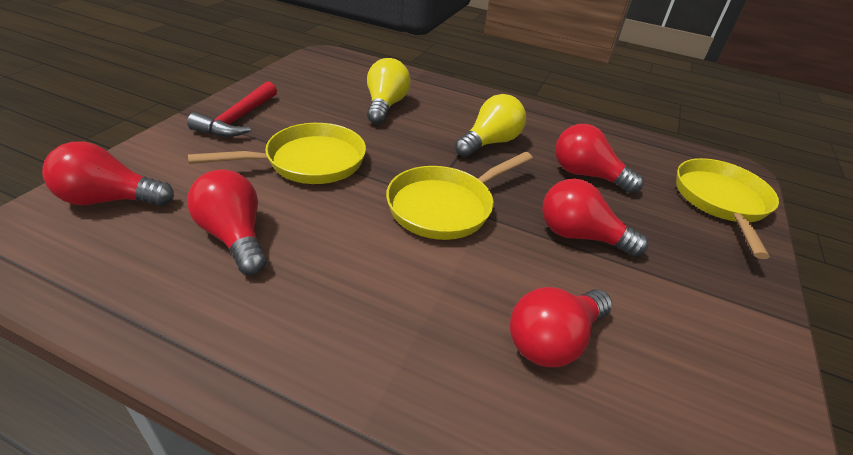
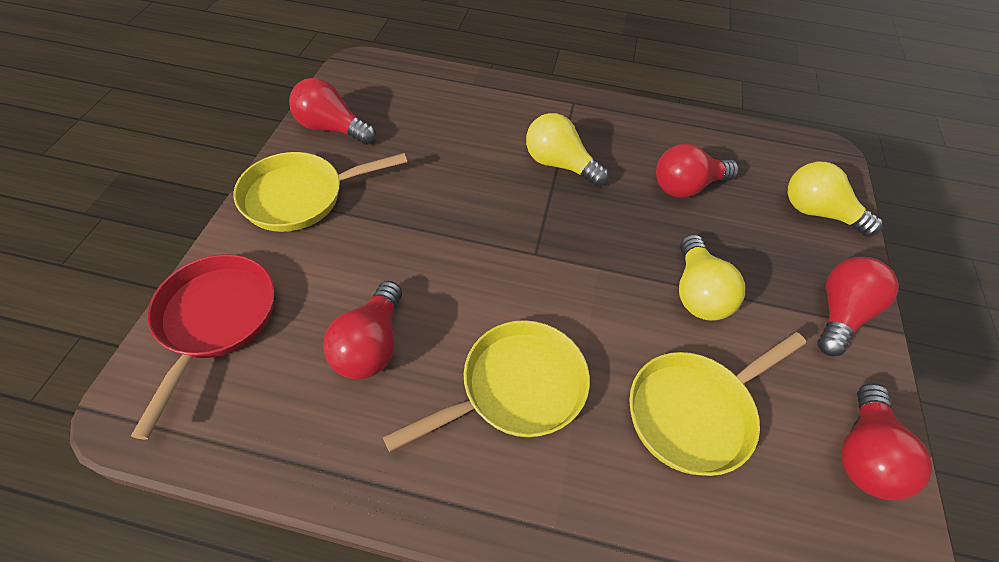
red hammer: [187,81,277,137] = 1 -> none = 0
red pan: none = 0 -> [131,254,275,440] = 1
yellow light bulb: [367,58,411,124] [455,94,526,157] = 2 -> [526,113,609,187] [679,234,745,321] [788,162,883,237] = 3

